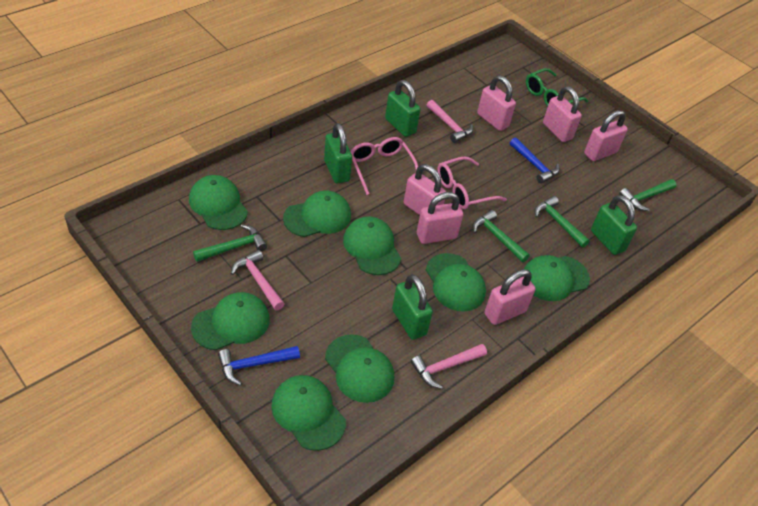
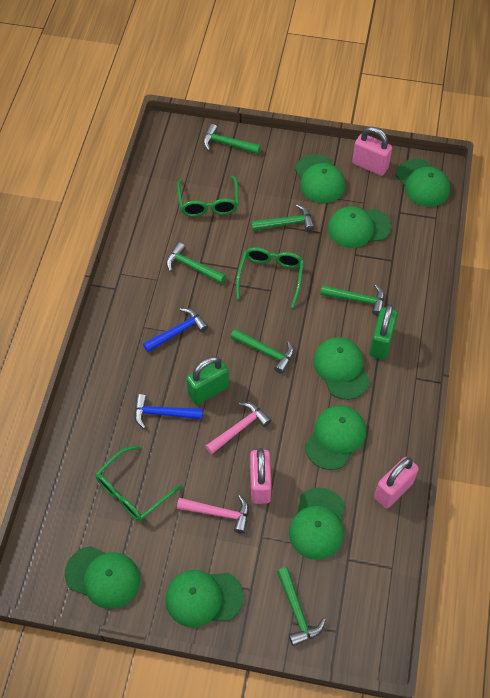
green glasses: [526,68,589,107] = 1 -> [95,445,182,521] [177,176,239,217] [236,247,304,308] = 3
green hammer: [193,224,267,262] [472,210,530,262] [534,196,590,247] [619,179,676,211] = 4 -> [166,242,226,284] [203,124,261,154] [231,329,294,374] [251,204,315,231] [277,567,326,646] [320,284,384,316] = 6
green padlock: [324,123,352,183] [385,80,421,137] [392,274,433,340] [591,195,637,255] = 4 -> [186,356,229,405] [369,304,398,360] = 2
pink glasses: [350,137,418,195] [437,156,507,209] = 2 -> none = 0
pink hammer: [231,250,284,310] [411,344,487,389] [427,100,473,143] = 3 -> [177,495,249,534] [205,402,271,454] = 2
pink padlock: [404,164,446,215] [417,192,463,244] [477,75,516,131] [485,269,536,325] [543,86,582,142] [584,110,628,161] = 6 -> [250,448,272,504] [352,127,392,176] [374,457,419,508] = 3

